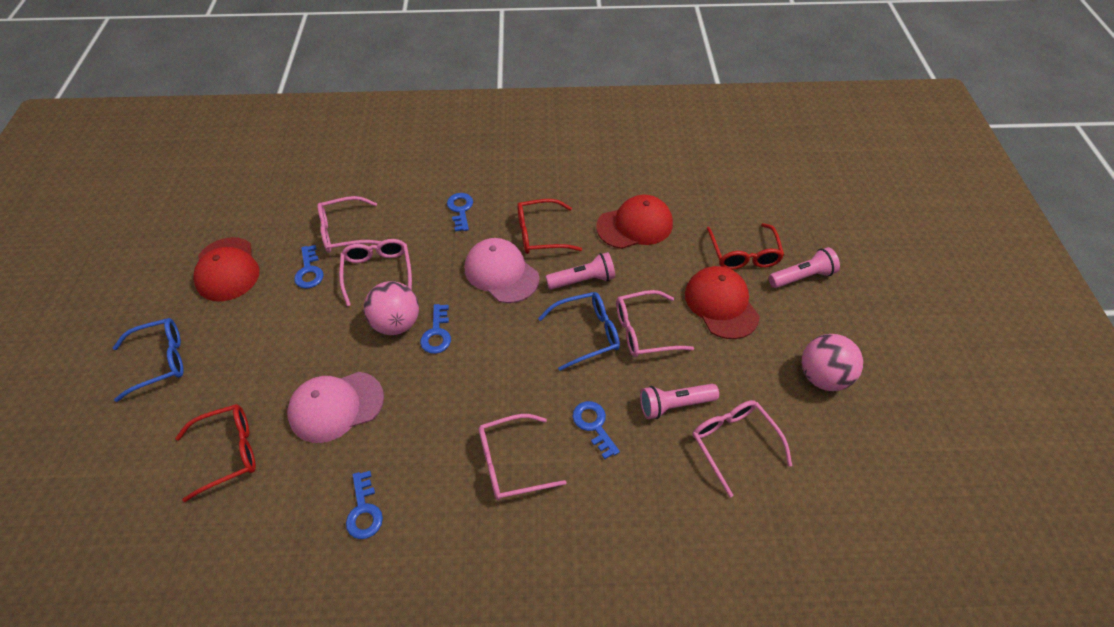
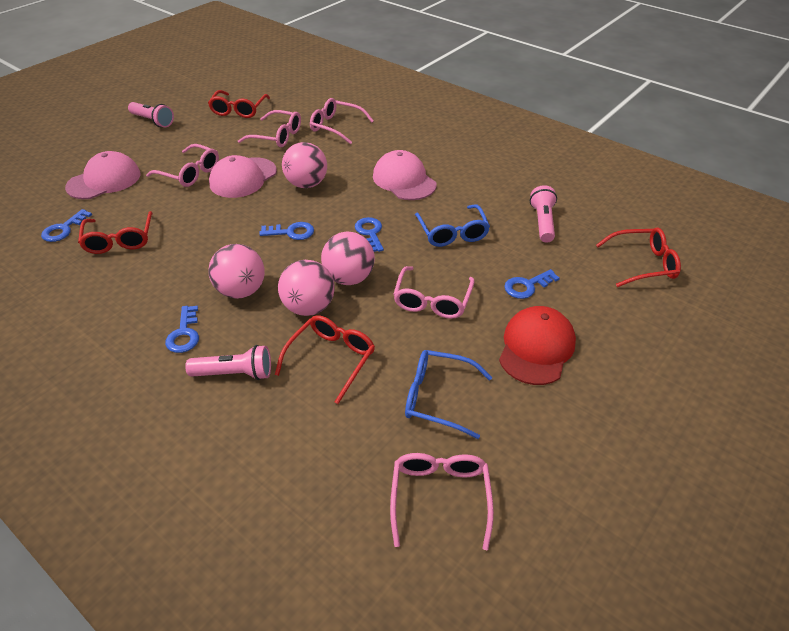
pink ball: [364,281,419,335] [802,334,863,391] = 2 -> [208,244,265,299] [278,260,334,316] [282,142,327,188] [321,232,375,285] = 4
pink cap: [287,372,384,443] [465,238,540,303] = 2 -> [65,151,141,199] [209,155,277,198] [373,150,436,200] = 3
red cap: [193,237,259,301] [596,195,673,249] [685,266,759,339] = 3 -> [499,306,576,385] = 1
red glasses: [175,404,256,502] [517,199,582,254] [706,223,784,270] = 3 -> [78,211,153,254] [208,90,270,118] [275,315,375,404] [596,228,681,287] = 4

